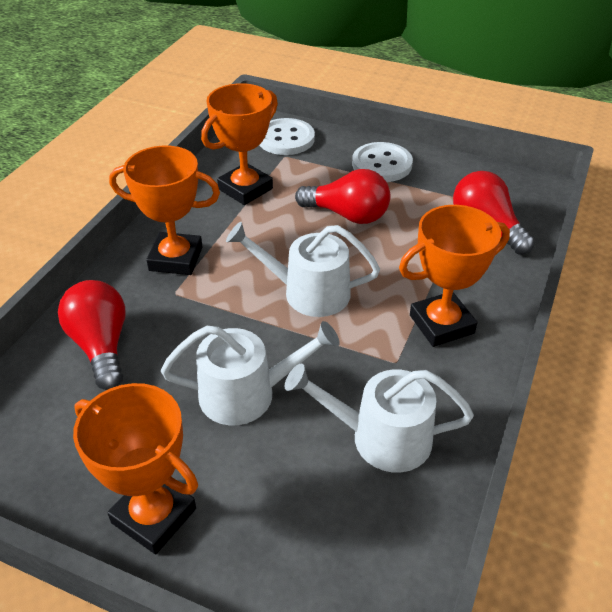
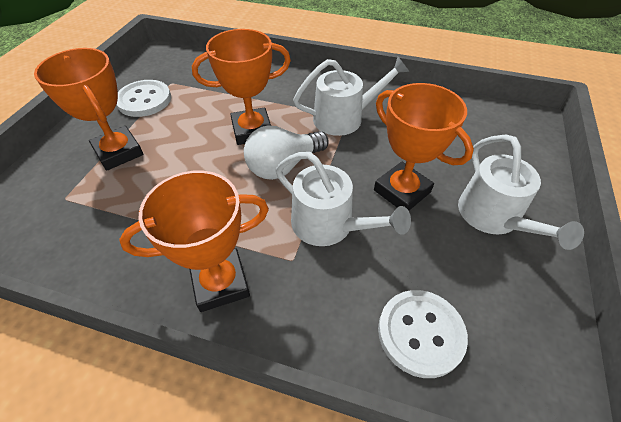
red light bulb: [58,280,125,390] [295,169,390,224] [453,171,535,255] = 3 -> none = 0
white light bulb: none = 0 -> [244,126,329,180] = 1

